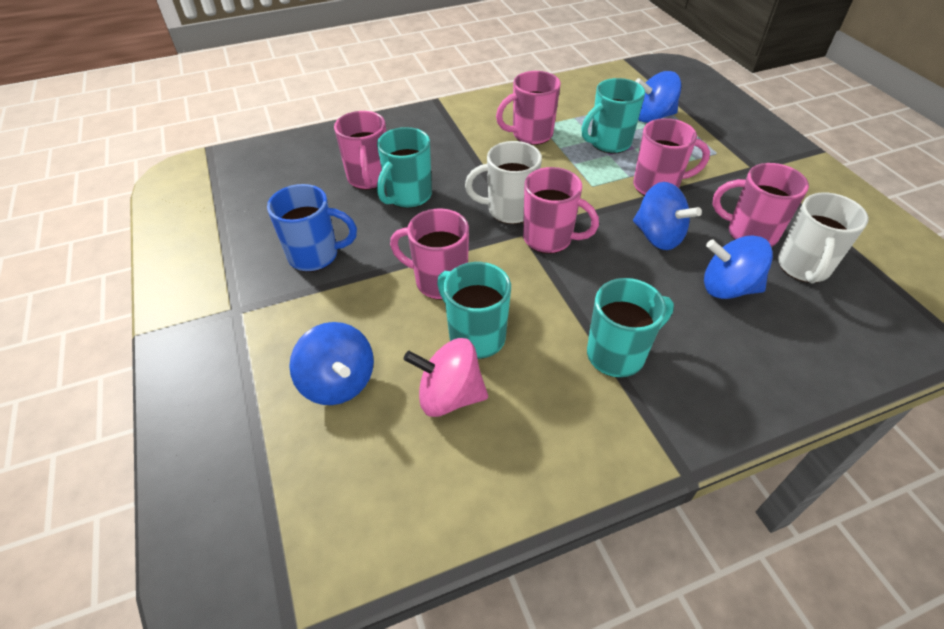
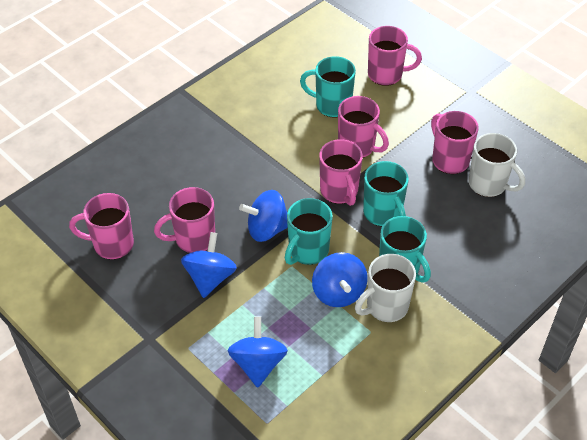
blue mug: [267,184,357,272] = 1 -> none = 0
pink spinning top: [404,338,488,417] = 1 -> none = 0

